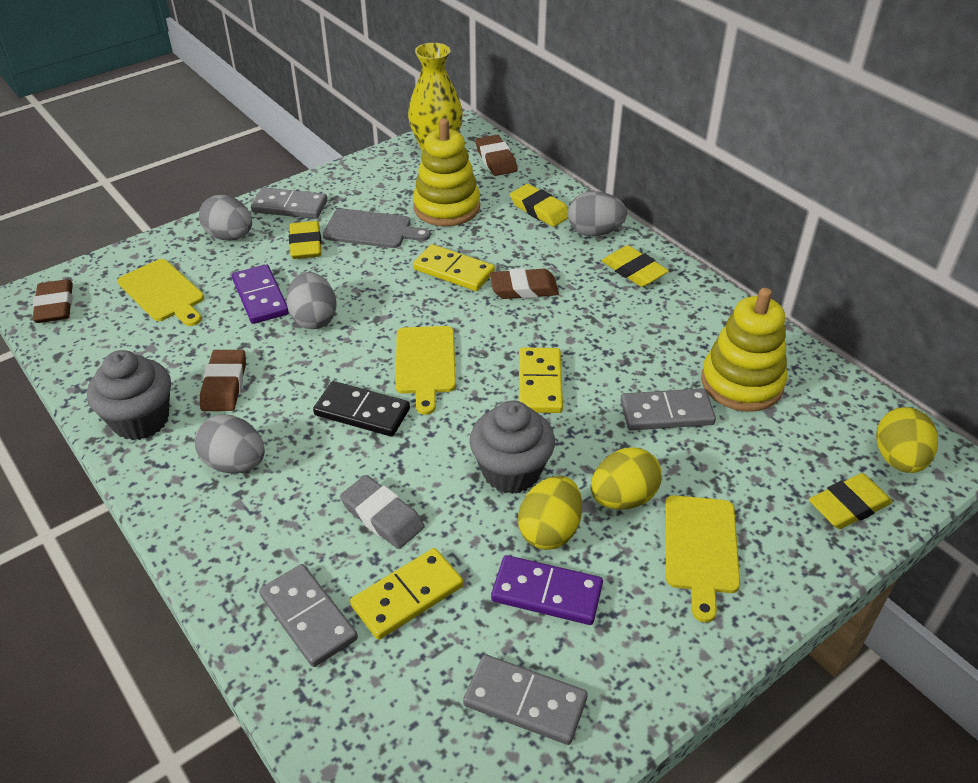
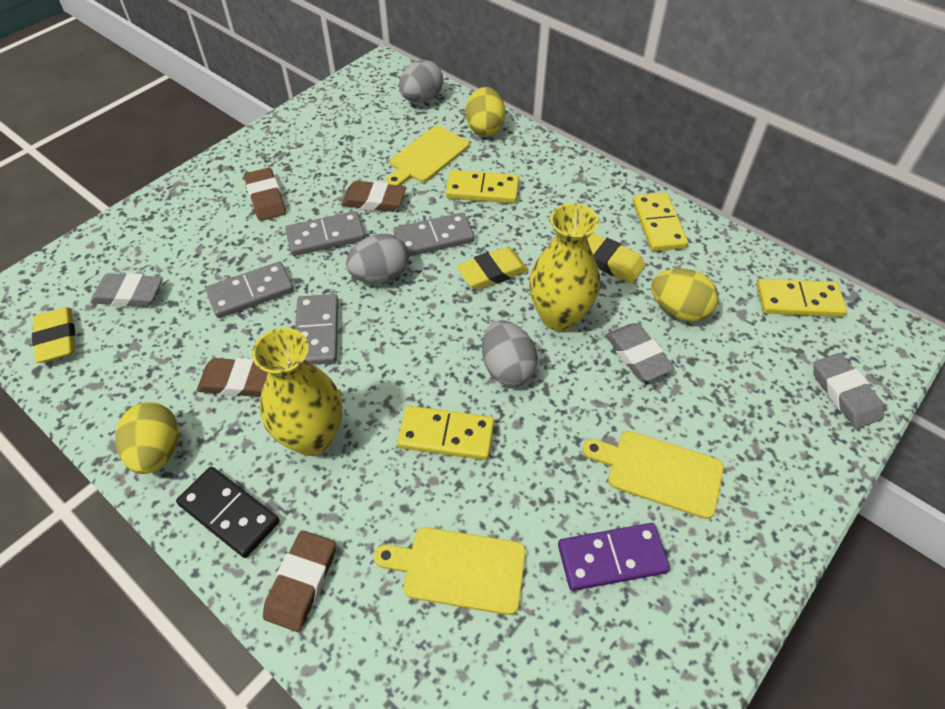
grey cupcake: [87,350,171,440] [470,401,555,494] = 2 -> none = 0
grey cutting board: [323,208,430,248] = 1 -> none = 0
grey egg: [195,415,265,473] [199,195,252,241] [286,272,337,329] [568,191,627,236] = 4 -> [346,234,409,283] [399,60,443,103] [482,320,538,386] = 3
grey eraser: [340,475,425,549] = 1 -> [90,273,163,307] [605,323,675,381] [813,353,884,429] = 3
purple domino: [232,265,289,324] [491,555,603,625] = 2 -> [558,523,670,591] = 1
yellow domino: [350,548,463,640] [413,244,495,291] [519,347,563,413] = 3 -> [397,406,494,460] [446,170,519,203] [633,193,688,251] [757,279,847,317] = 4
yellow eraser: [289,221,322,259] [510,184,568,227] [602,245,669,287] [809,473,893,529] = 4 -> [32,307,75,363] [457,247,528,290] [587,233,645,283] = 3
yellow stacking toy: [413,118,480,226] [701,288,787,412] = 2 -> none = 0
yellow vase: [408,43,463,152] = 1 -> [252,328,342,456] [529,203,600,331] = 2

